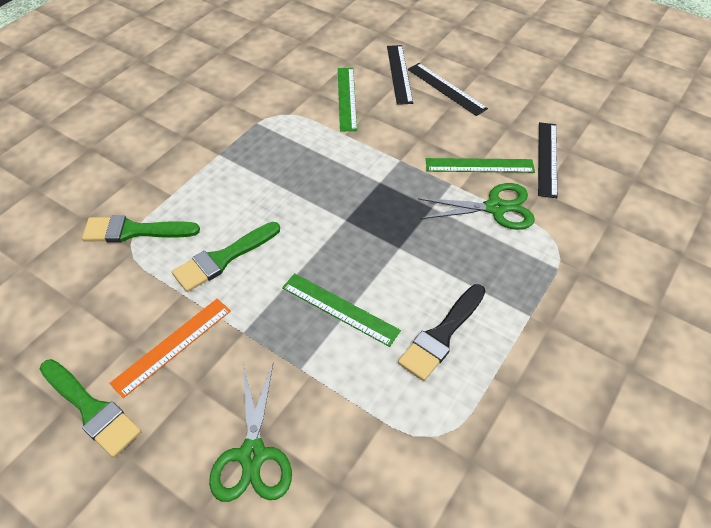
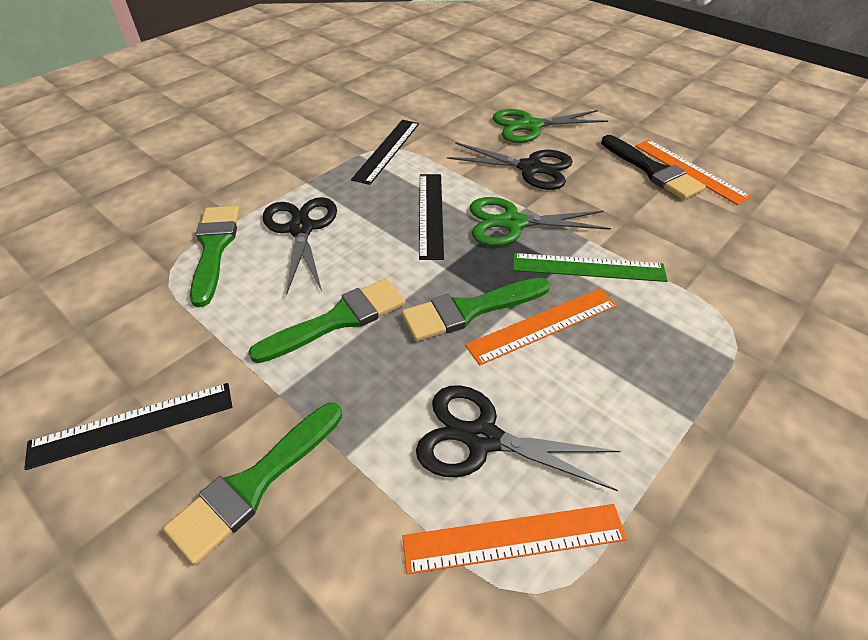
black scissors: none = 0 -> [263,197,337,295] [416,385,620,491] [447,142,573,190] = 3
green brush: [40,359,141,458] [82,215,200,242] [172,222,280,292] = 3 -> [163,403,342,565] [190,206,240,307] [248,278,405,363] [402,278,550,341] = 4
green ruler: [282,273,401,347] [338,68,357,132] [426,158,535,173] = 3 -> [513,253,668,282] = 1
orange ruler: [109,299,231,398] = 1 -> [402,504,627,574] [465,288,617,366] [635,140,751,205] = 3

